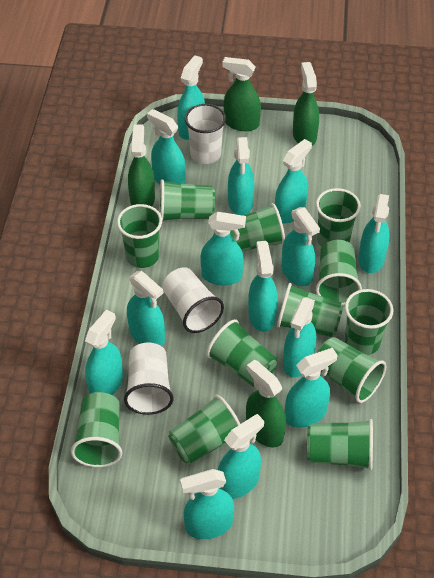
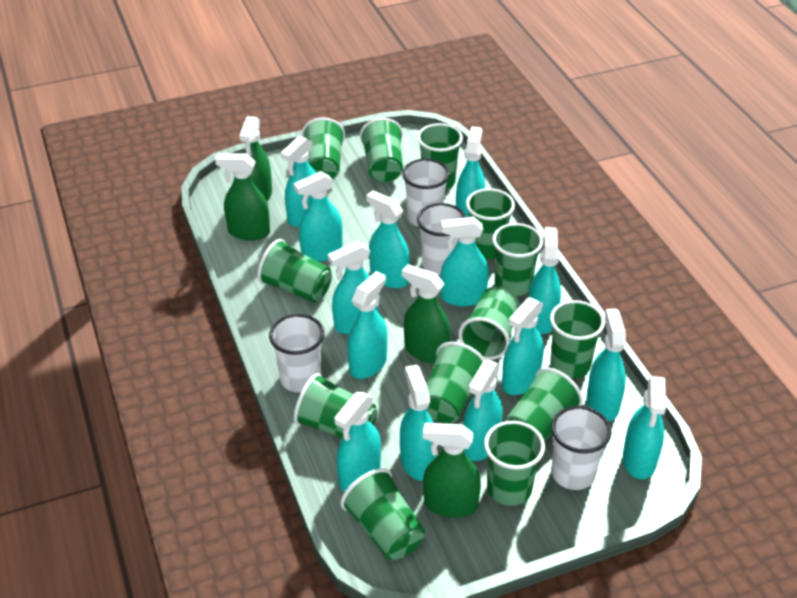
green cup: [71,392,122,467] [117,204,162,268] [159,179,215,221] [168,394,240,464] [206,319,277,387] [230,203,285,251] [277,283,343,337] [307,419,373,471] [316,188,361,247] [316,240,362,305] [317,337,386,403] [345,289,393,355] = 12 -> [257,239,332,303] [294,373,377,438] [302,118,345,179] [341,468,425,560] [360,118,403,182] [417,123,463,189] [426,342,485,423] [458,286,519,360] [466,188,515,259] [484,421,545,506] [492,223,543,296] [505,367,583,442] [550,300,605,378] = 13
white cup: [124,342,174,415] [162,267,224,333] [185,104,226,164] = 3 -> [269,314,324,393] [402,159,450,227] [417,203,466,275] [551,406,612,490] = 4

